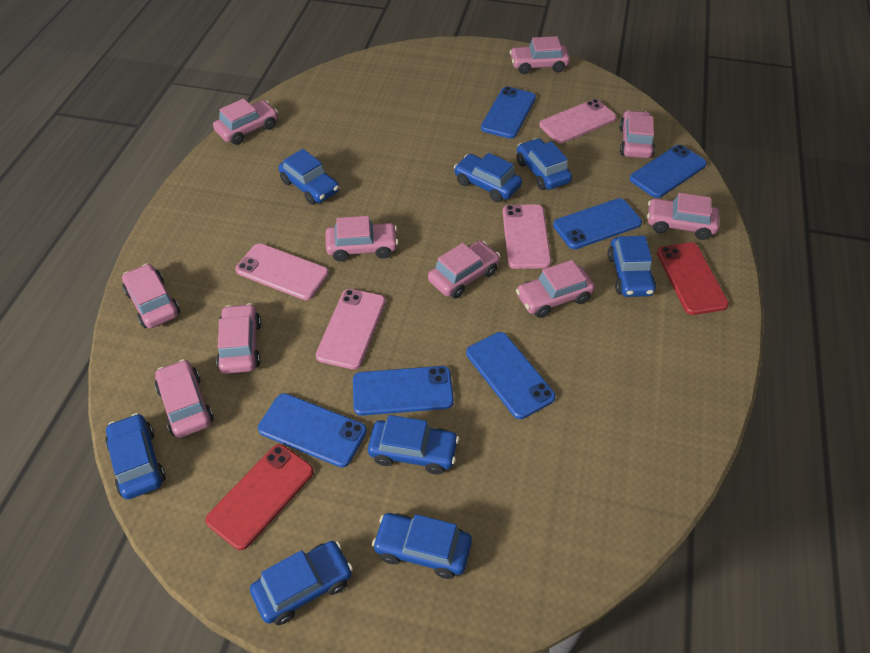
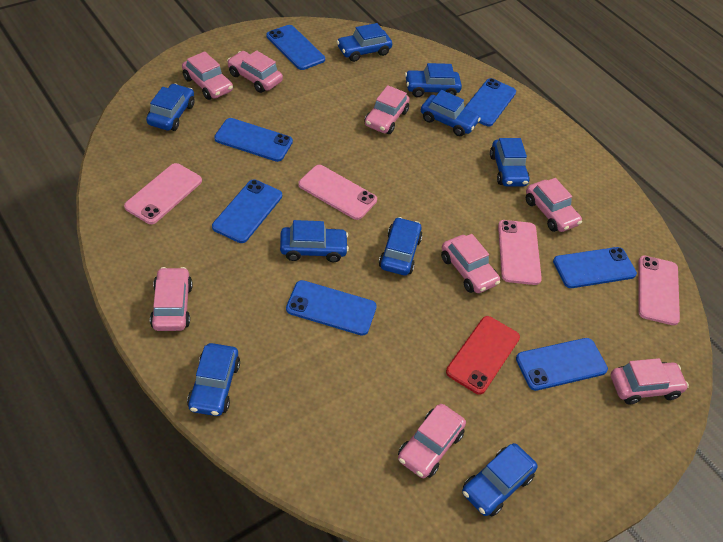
blue car: [105,413,166,499] [250,541,353,625] [278,149,339,205] [368,415,459,475] [372,513,472,579] [454,153,522,202] [517,138,572,190] [608,236,656,297] = 8 -> [146,84,195,131] [187,343,240,416] [280,220,349,262] [336,23,392,62] [379,217,423,275] [405,63,462,97] [421,90,481,136] [462,443,538,517] [490,138,530,187] = 9
blue phone: [258,393,367,467] [353,366,454,416] [466,332,556,419] [481,87,536,139] [553,198,642,249] [630,145,707,198] = 6 -> [212,180,282,243] [214,118,293,162] [266,25,325,70] [286,280,377,336] [464,78,516,126] [516,338,608,391] [553,247,637,288] = 7
pink car: [122,264,180,328] [155,359,214,438] [213,98,278,145] [216,303,261,374] [326,216,398,262] [428,241,500,298] [510,36,570,74] [516,260,595,318] [619,110,655,158] [647,193,719,240] = 10 -> [150,267,192,331] [182,51,233,100] [227,50,283,93] [364,85,410,134] [398,404,466,478] [441,234,500,293] [526,178,582,232] [611,358,689,405] = 8
red phone: [205,444,314,550] [657,242,729,315] = 2 -> [446,316,520,395] = 1

